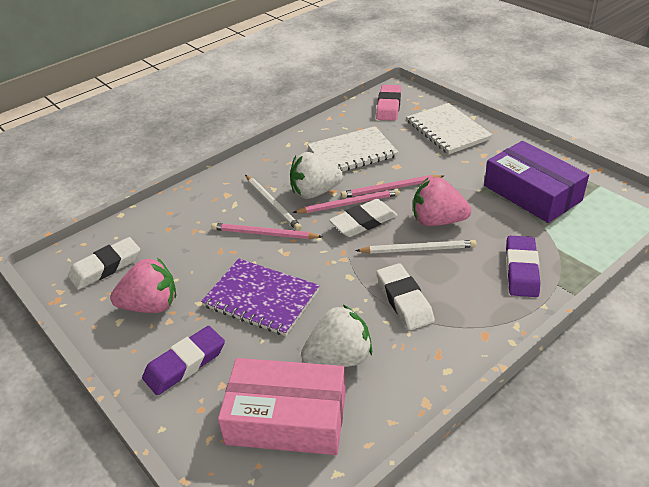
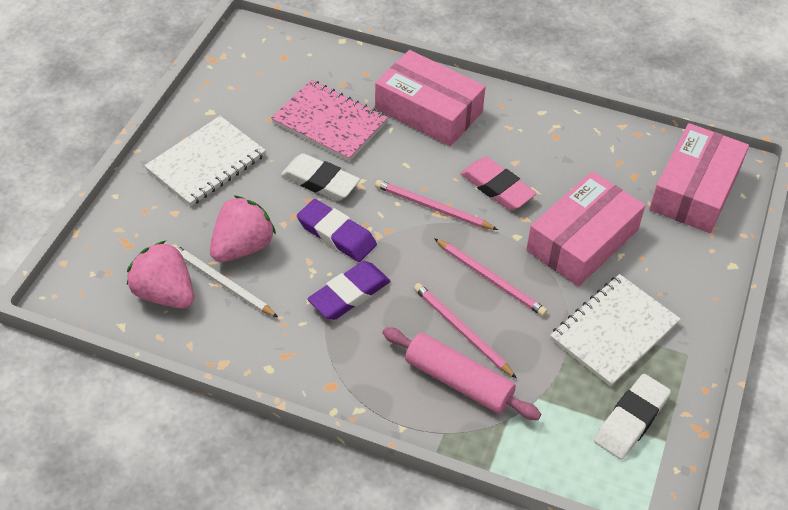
pink box: [218,358,346,455] = 1 -> [375,50,486,146] [526,171,645,287] [649,123,749,233] = 3
pink notebook: none = 0 -> [271,80,388,161] = 1
pink rolling pin: none = 0 -> [382,327,541,420] = 1
purple box: [484,141,589,223] = 1 -> none = 0
purple notebook: [201,259,320,336] = 1 -> none = 0
white eraser: [68,237,140,290] [329,199,397,237] [376,263,435,330] = 3 -> [281,153,360,201] [594,374,671,460] = 2
white pencil: [245,175,302,231] [355,240,476,254] = 2 -> [172,244,278,317] = 1
white strawberry: [290,152,344,199] [301,305,372,367] = 2 -> none = 0

